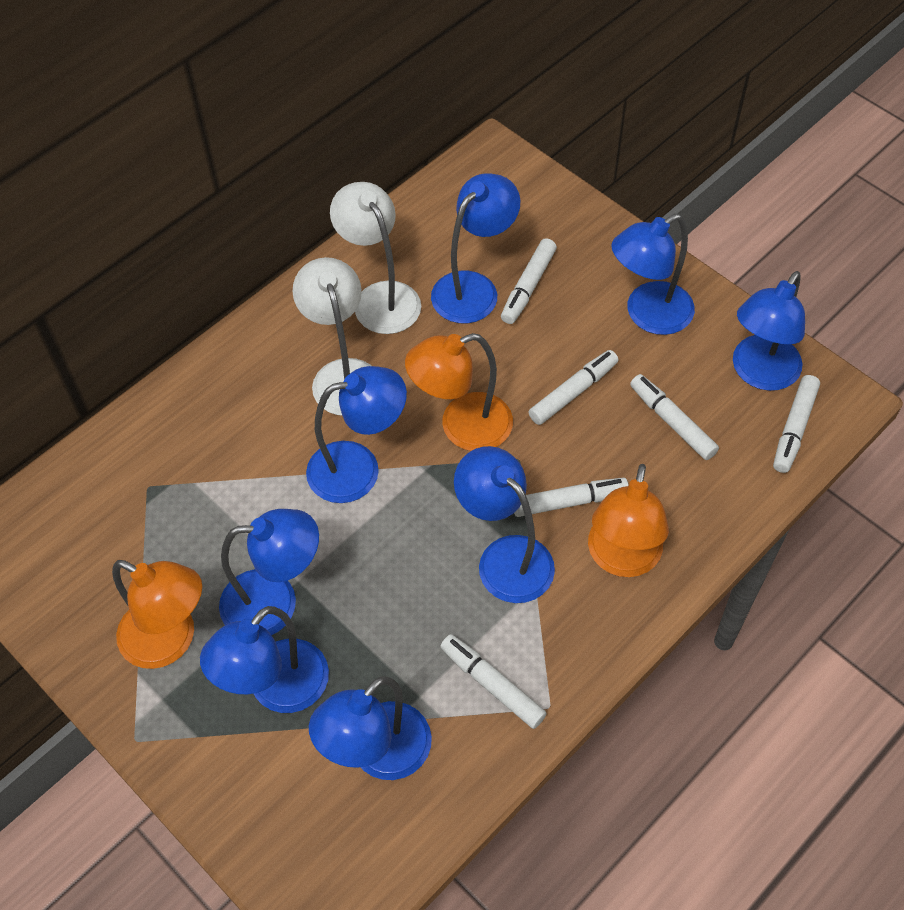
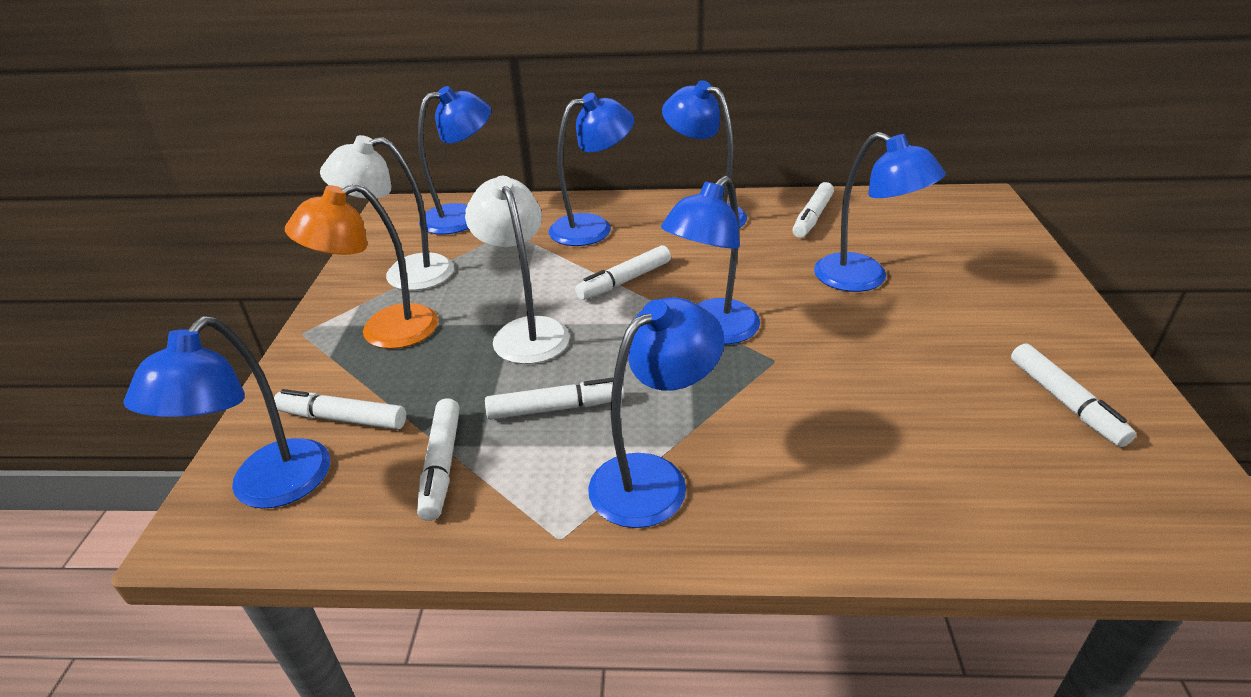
blue lamp: [200,606,329,713] [219,509,319,635] [306,366,407,503] [309,676,432,780] [431,173,520,323] [454,446,555,603] [611,214,695,335] [733,271,805,391] = 8 -> [123,316,330,509] [418,86,491,235] [549,93,634,246] [588,297,724,528] [661,176,760,344] [662,80,747,228] [814,132,946,292] = 7
orange lamp: [112,560,202,669] [405,333,513,451] [588,464,669,577] = 3 -> [285,184,438,349] = 1

